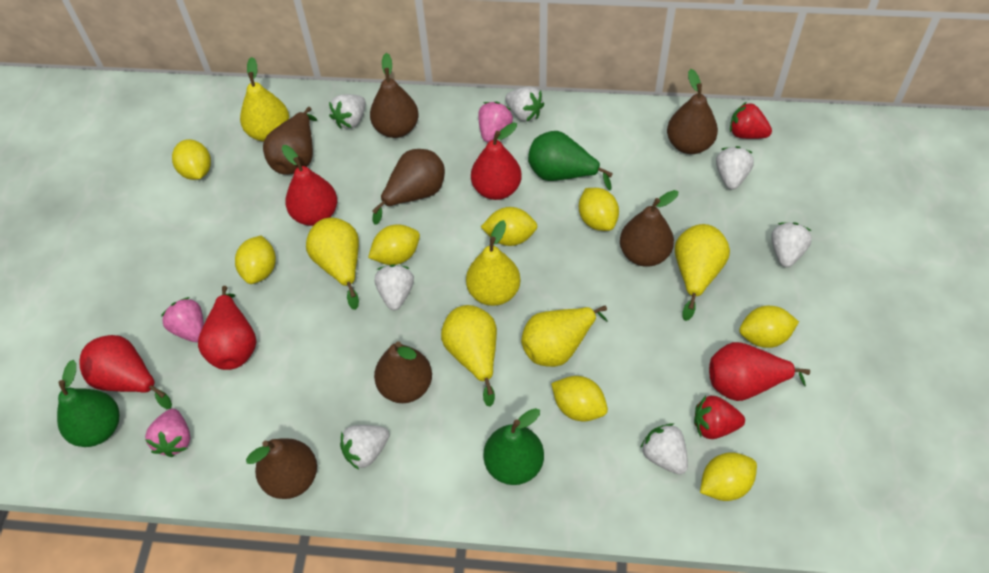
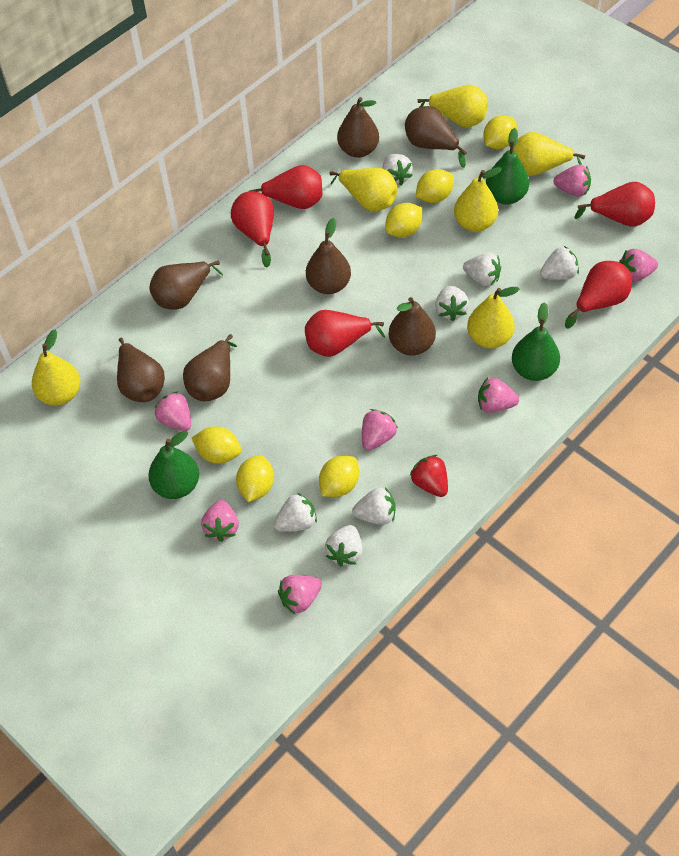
pink strawberry: [145,409,190,457] [161,297,204,342] [478,102,513,142] = 3 -> [155,391,191,431] [201,500,239,542] [278,575,322,615] [362,409,398,450] [478,377,519,413] [554,165,591,197] [619,249,658,282] = 7
red strawberry: [694,396,745,439] [730,102,772,139] = 2 -> [410,455,448,497] = 1
yellow lemon: [172,139,211,180] [235,235,276,284] [368,224,420,265] [481,207,537,246] [551,376,608,421] [579,188,619,231] [700,452,757,501] [739,306,799,348] = 8 -> [192,426,242,464] [236,455,274,502] [319,456,359,497] [385,203,422,237] [415,169,454,203] [483,115,517,149] = 6

